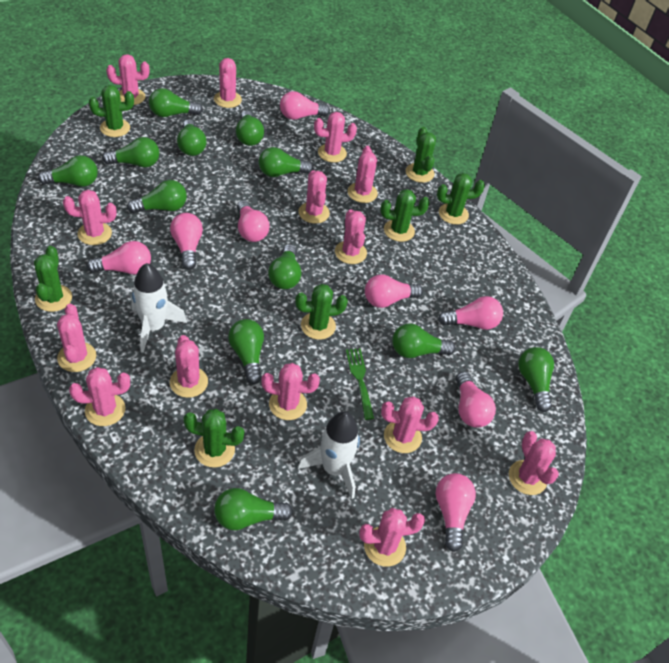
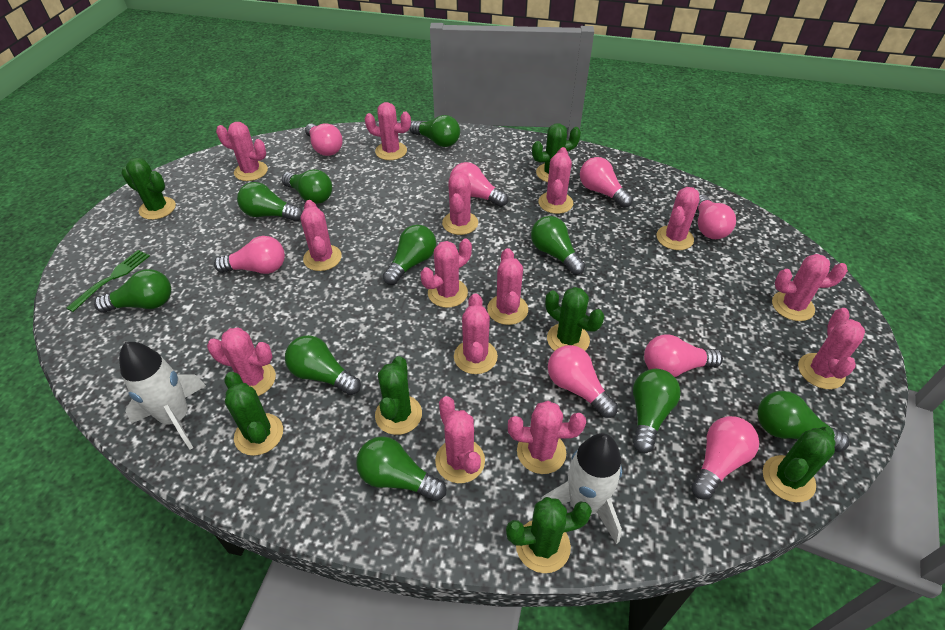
green light bulb: [38,155,98,187] [102,137,159,167] [127,180,187,213] [149,88,203,117] [177,119,207,156] [214,488,293,530] [228,319,264,384] [236,110,264,146] [259,147,313,177] [268,244,301,289] [392,323,455,358] [518,347,554,412] = 12 -> [94,269,171,313] [237,182,303,221] [282,169,332,204] [285,335,361,395] [356,436,446,501] [383,225,436,285] [410,115,460,147] [531,216,585,275] [633,369,681,453] [757,391,849,452] = 10

